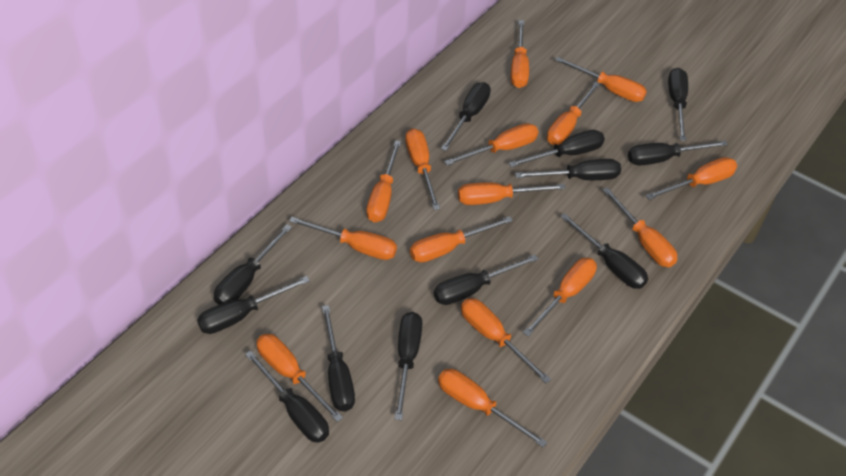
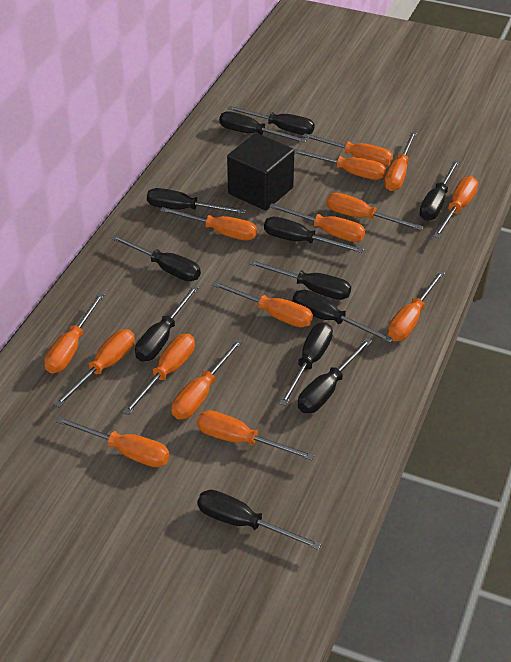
black cube: none = 0 -> [227,133,294,210] = 1

